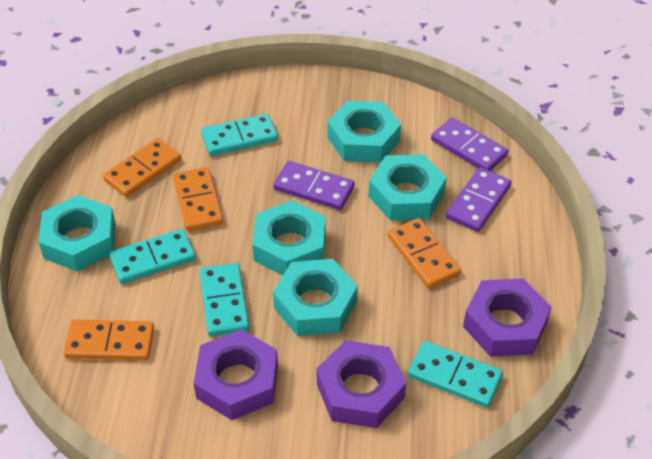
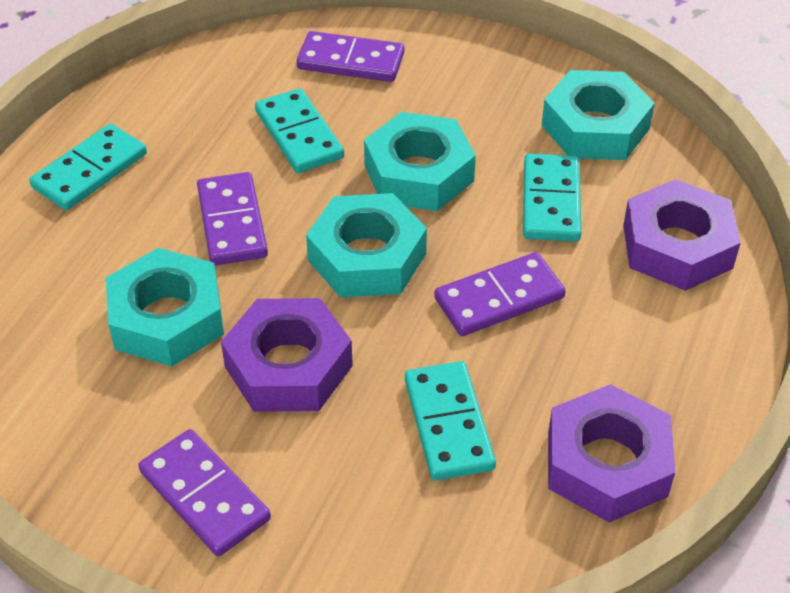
orange domino: [64,320,155,360] [103,138,181,197] [173,167,223,231] [388,218,461,289] = 4 -> none = 0
purple domino: [273,161,355,210] [431,117,508,171] [446,167,512,232] = 3 -> [138,429,271,556] [197,172,268,266] [297,31,404,82] [434,252,566,336] = 4
turquoise nut: [38,195,116,272] [252,200,325,276] [273,259,358,336] [328,100,401,163] [368,154,447,221] = 5 -> [106,248,224,366] [306,193,427,298] [364,112,476,211] [541,70,655,160] = 4

